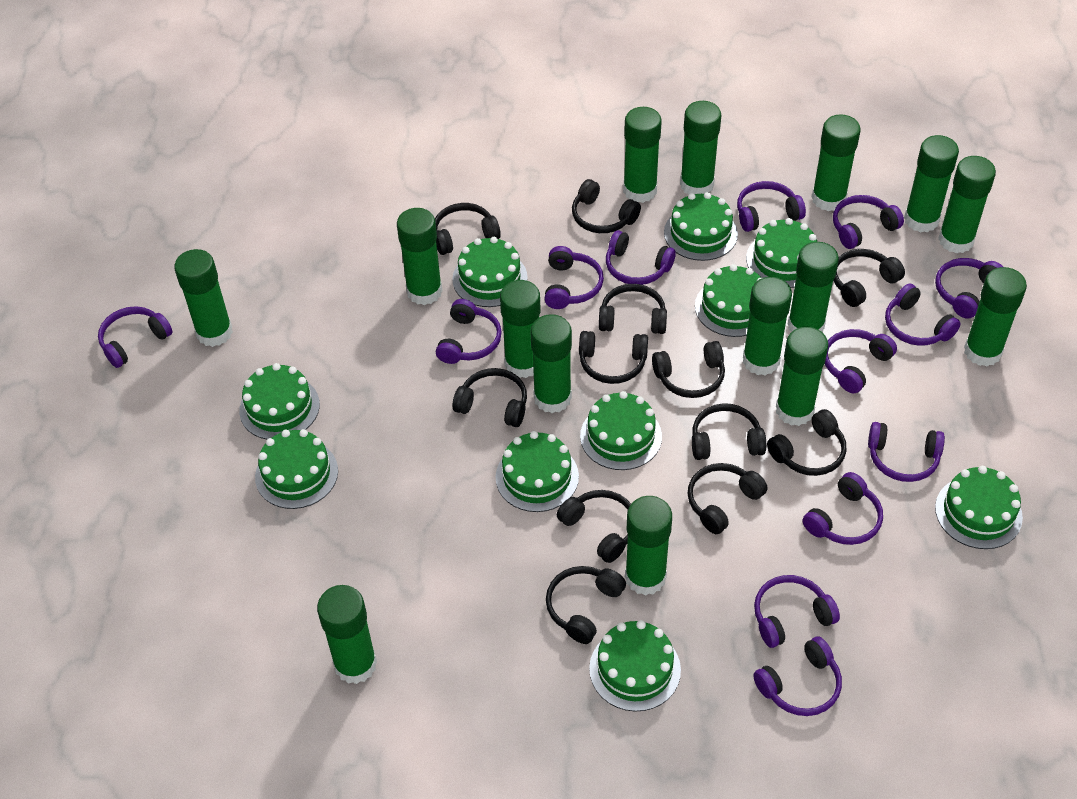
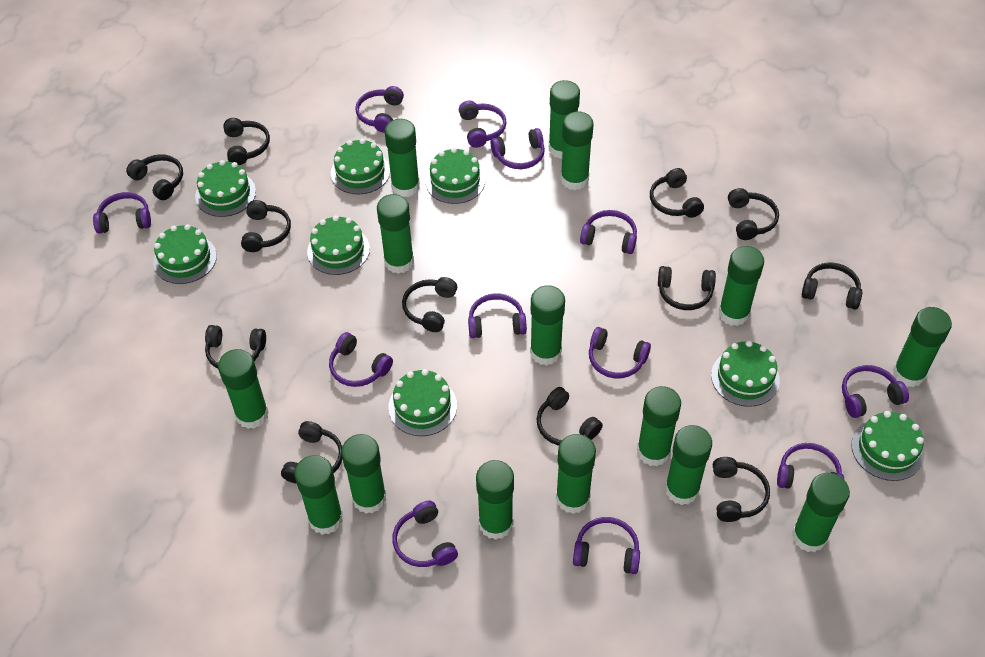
green cake: [239,363,320,439] [255,429,338,509] [452,237,528,307] [496,431,579,512] [580,391,662,470] [589,620,681,711] [664,192,738,261] [695,264,762,337] [746,218,817,288] [935,466,1023,549] = 10 -> [153,224,217,284] [195,160,256,217] [307,215,370,275] [331,139,390,194] [388,369,457,436] [425,147,485,204] [711,340,780,407] [851,411,924,481] = 8
purple headphones: [98,306,173,368] [436,299,502,364] [544,246,604,309] [606,230,676,285] [737,181,806,232] [753,636,842,716] [754,575,840,648] [803,472,883,545] [825,329,897,393] [833,195,904,249] [868,422,945,482] [885,283,961,346] [935,258,1003,319] = 13 -> [93,192,151,234] [329,332,393,387] [355,86,404,133] [392,501,458,567] [459,101,507,148] [468,293,527,338] [491,128,545,169] [573,517,640,574] [580,210,637,254] [589,327,651,378] [777,443,844,489] [842,365,909,418] = 12

